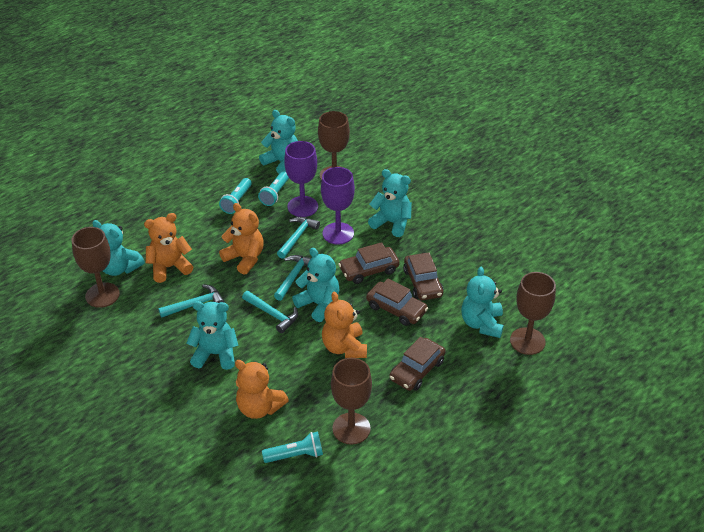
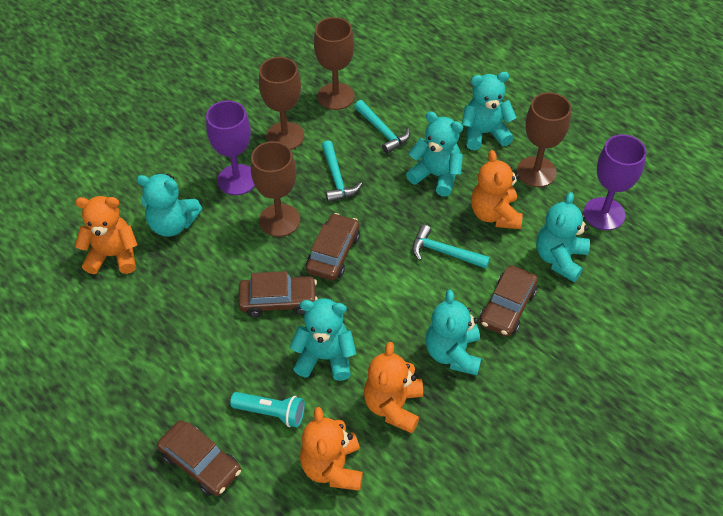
turquoise flashlight: [219,178,252,214] [258,171,289,206] [262,432,323,463] = 3 -> [230,392,305,427] = 1
turquoise hammer: [158,284,224,318] [242,291,298,334] [274,255,311,301] [277,217,320,259] = 4 -> [322,140,362,202] [354,100,410,154] [412,225,490,269] = 3

